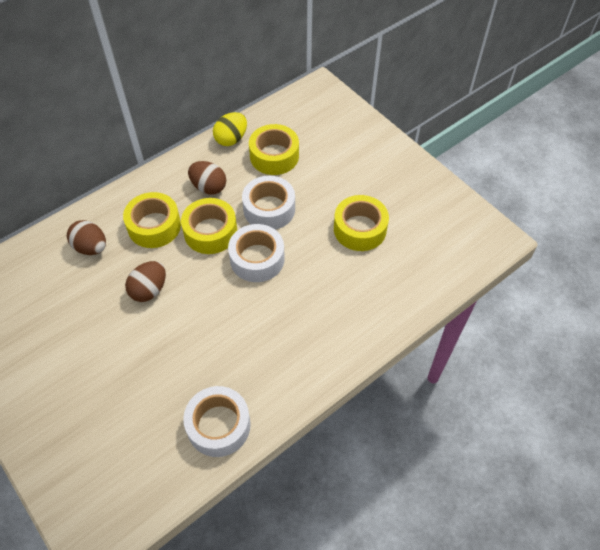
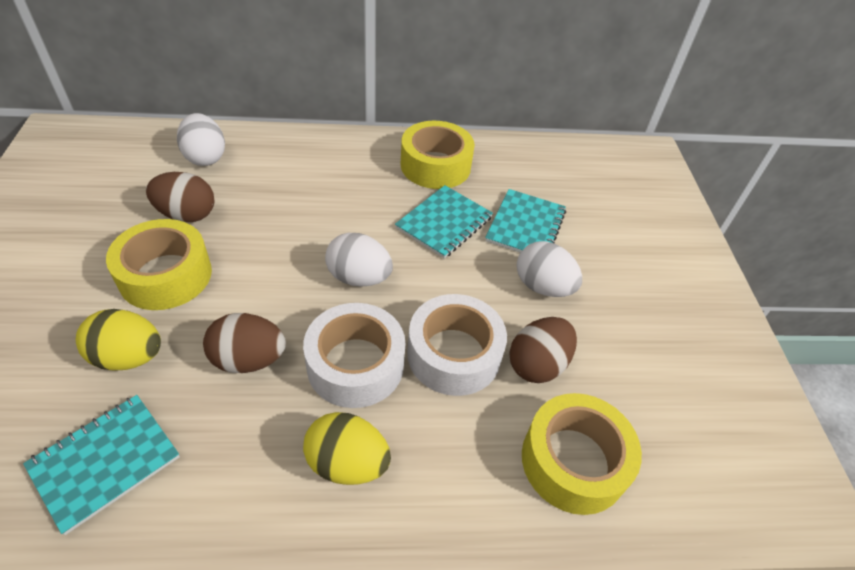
turquoise notebook: none = 0 -> [23,395,180,535] [395,185,493,259] [485,189,566,252] = 3
white egg: none = 0 -> [177,113,225,166] [325,233,393,287] [516,241,582,297] = 3
white tape: [183,386,251,457] [228,224,285,282] [242,176,295,230] = 3 -> [303,303,405,408] [407,294,507,396] = 2
yellow egg: [213,112,247,146] = 1 -> [76,309,161,370] [303,412,391,485] = 2
yellow tape: [123,192,181,248] [181,198,237,254] [249,124,299,175] [334,195,389,251] = 4 -> [106,219,212,310] [401,121,475,189] [522,393,642,515] = 3

